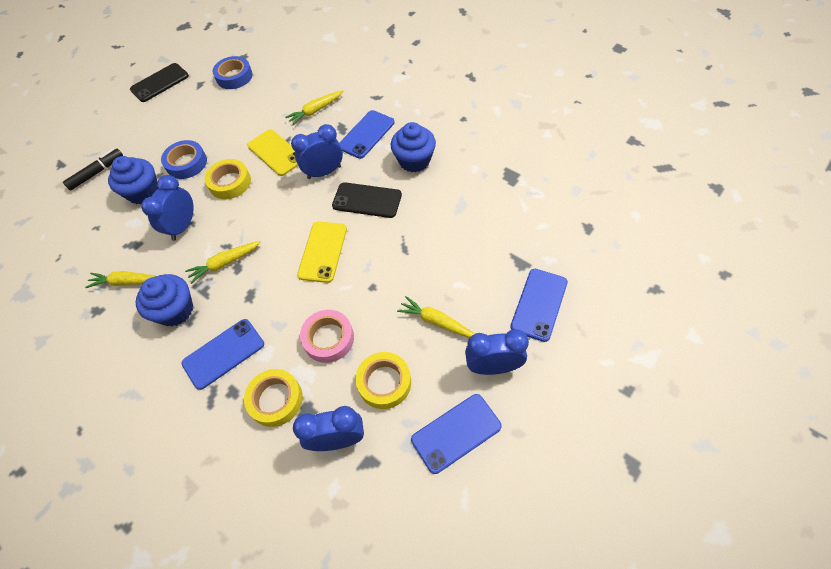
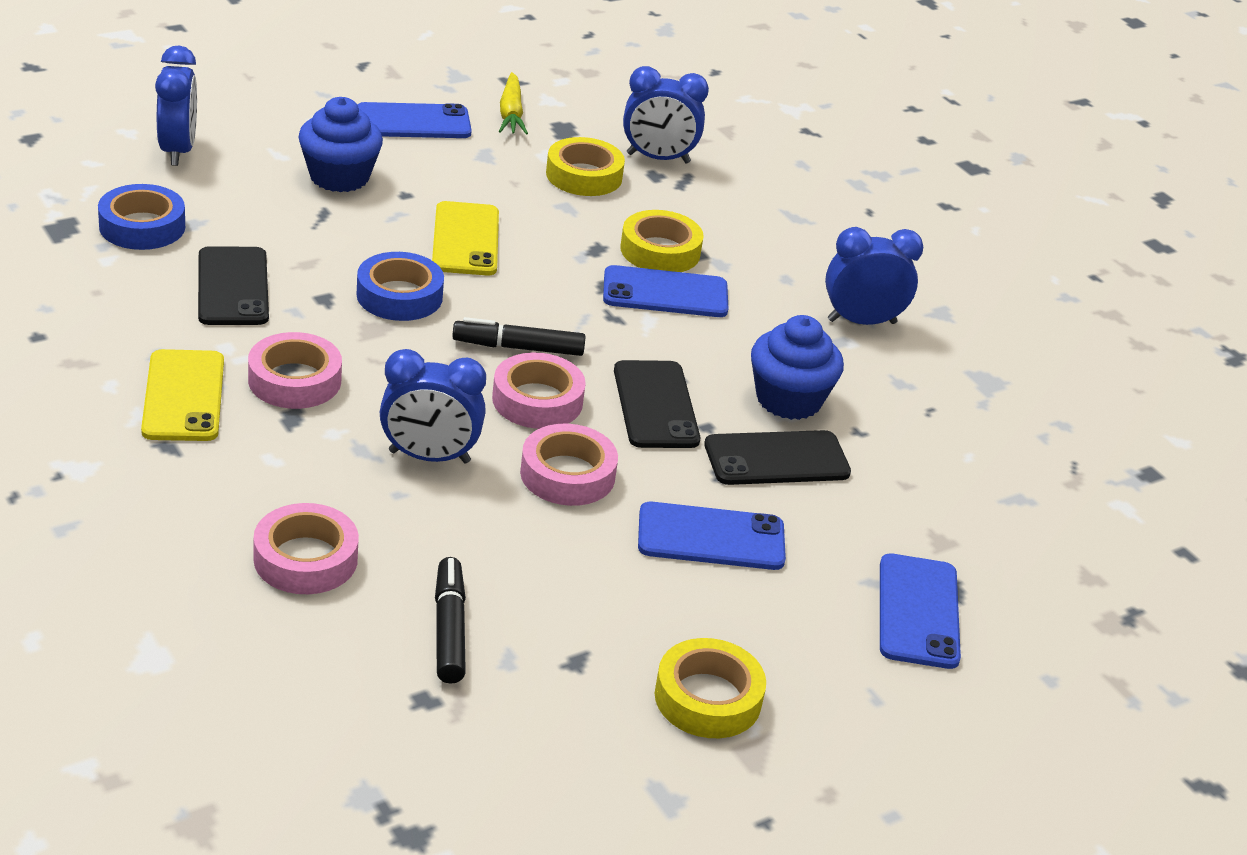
black marker: [63,149,123,191] = 1 -> [435,557,466,684] [452,317,586,356] = 2
black phone: [130,63,189,102] [332,182,402,218] = 2 -> [198,246,269,325] [614,360,700,448] [704,430,851,485] = 3
blue cupcake: [108,156,159,204] [136,274,193,326] [391,122,436,172] = 3 -> [298,97,383,192] [751,315,844,420] = 2
pink tape: [300,310,354,363] = 1 -> [248,332,342,409] [254,503,359,594] [492,353,586,429] [520,424,618,506] = 4
yellow carrot: [85,271,156,288] [185,241,261,284] [285,90,343,125] [397,296,475,338] = 4 -> [499,72,528,135] = 1

